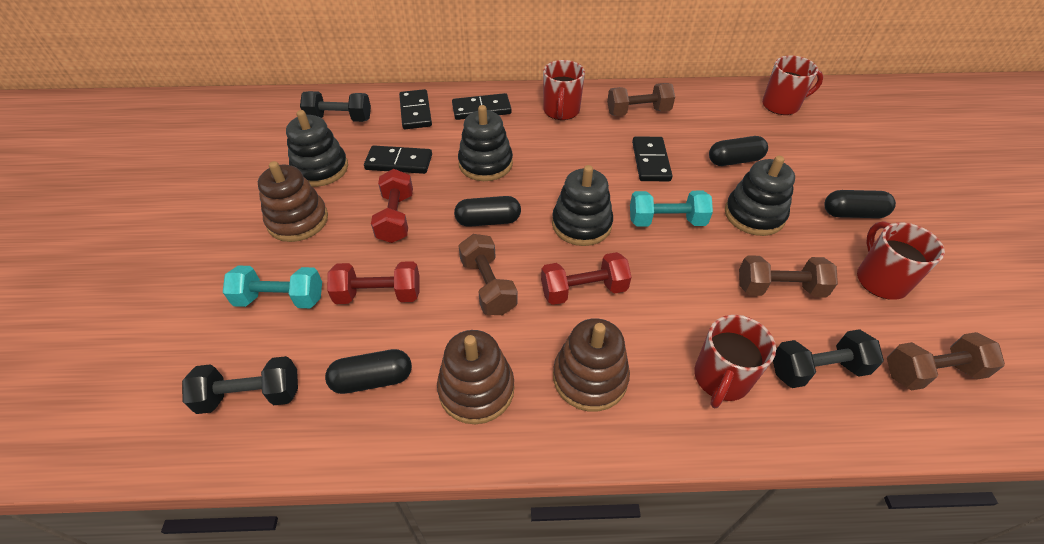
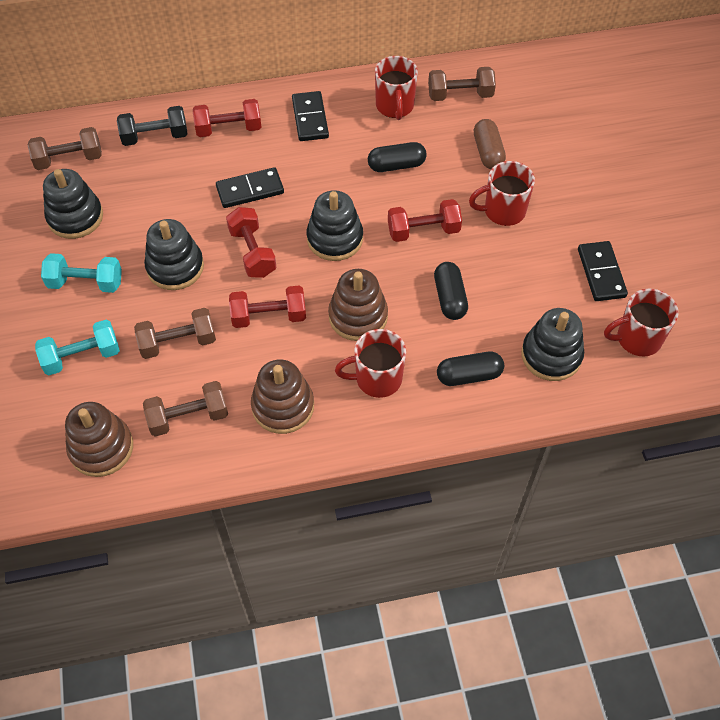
black capsule: [325,349,412,394] [454,196,521,227] [709,136,768,166] [825,190,896,218] = 4 -> [368,142,427,172] [434,262,468,320] [437,351,504,386] = 3
black domino: [364,145,432,174] [399,89,432,129] [452,93,512,120] [632,137,672,181] = 4 -> [216,167,284,208] [292,91,329,141] [578,241,628,301] = 3
black dumbbell: [182,356,298,414] [300,91,371,122] [773,329,884,388] = 3 -> [117,106,187,146] = 1
brown capsule: none = 0 -> [474,119,506,169] = 1
red dumbbell: [327,261,419,304] [371,169,413,243] [541,252,632,305] = 3 -> [193,99,261,137] [226,207,276,278] [229,285,306,328] [388,199,462,242] = 4

